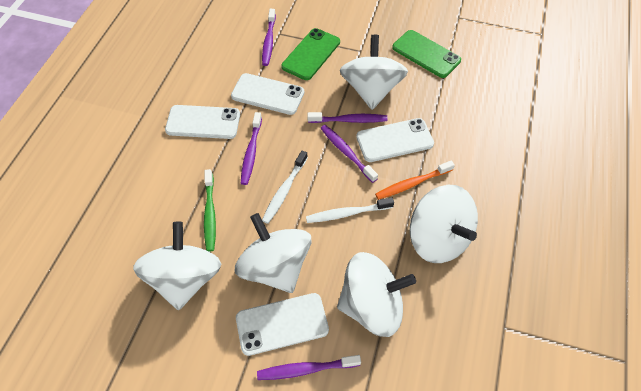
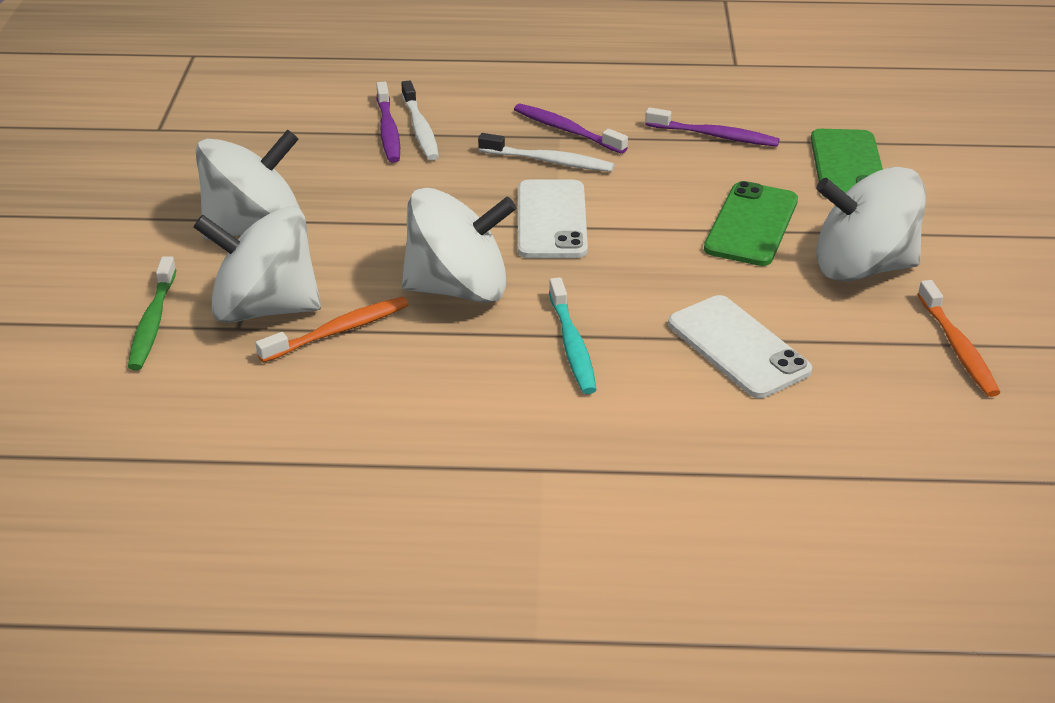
orange toothbrush: [375,160,455,200] = 1 -> [256,297,409,363] [918,280,1001,397] = 2
purple toothbrush: [241,112,262,185] [257,355,361,380] [262,9,276,66] [307,112,388,123] [321,125,378,183] = 5 -> [376,82,400,163] [514,104,628,154] [645,107,780,147] = 3
turquoise toothbrush: none = 0 -> [549,277,596,394] = 1
white phone: [165,105,240,139] [231,73,304,115] [236,293,329,356] [356,118,434,162] = 4 -> [518,180,588,258] [668,295,812,398] = 2
white spinning top: [133,221,221,310] [235,213,312,293] [337,252,416,337] [340,35,408,110] [410,185,478,263] = 5 -> [193,206,321,323] [196,130,300,240] [401,188,516,303] [816,167,926,281] = 4

